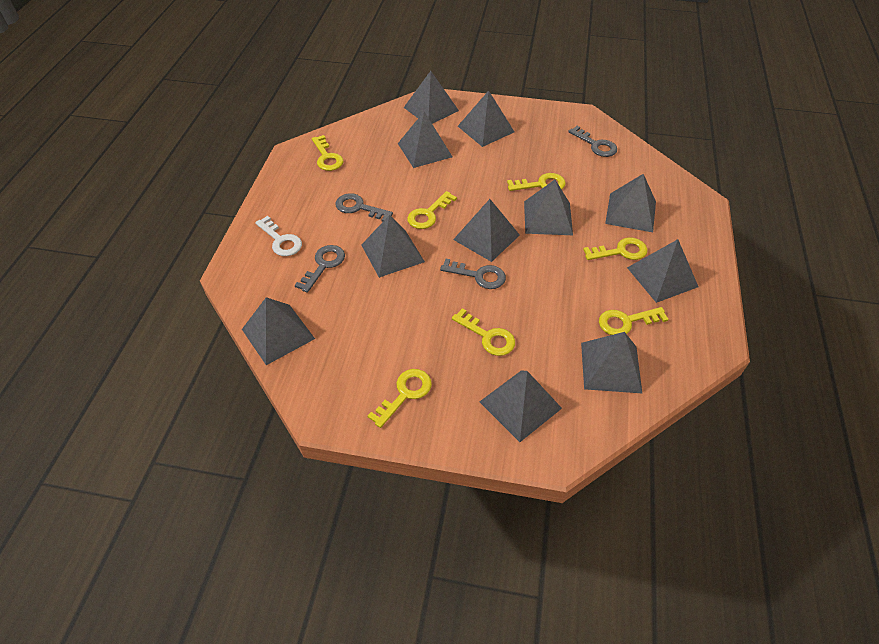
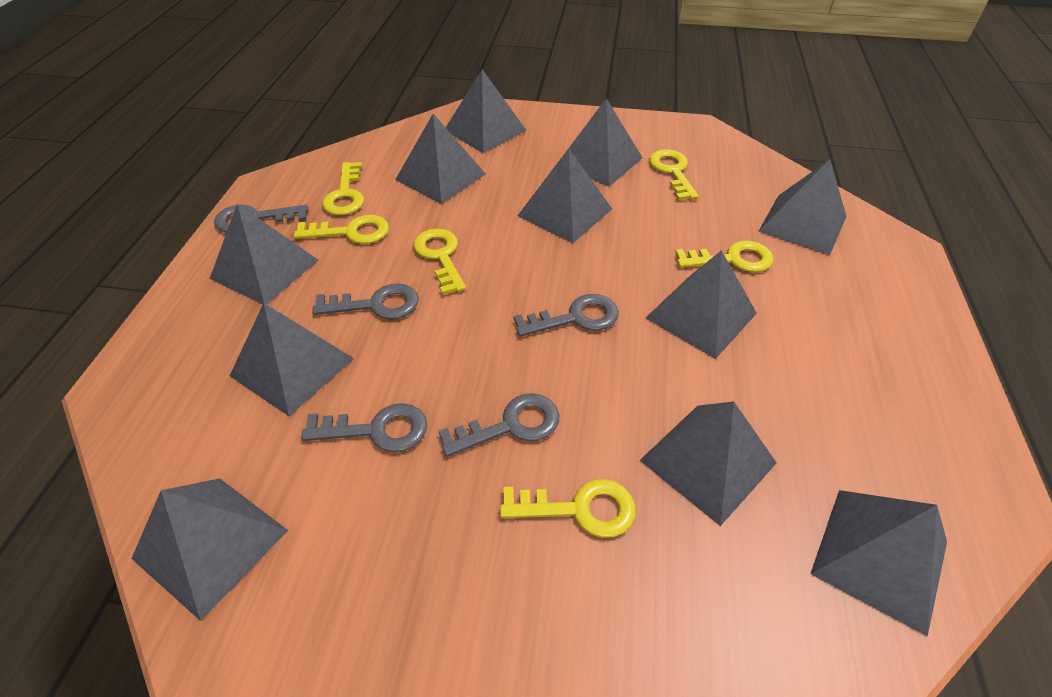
grey key: [295,245,345,293] [335,193,393,222] [440,259,506,289] [568,126,617,157] = 4 -> [214,205,308,233] [301,403,427,452] [312,283,419,319] [439,393,559,457] [514,294,619,337] = 5
white key: [255,216,302,256] = 1 -> none = 0
yellow key: [312,135,343,171] [368,369,432,428] [407,191,457,229] [452,308,515,356] [507,173,566,191] [583,237,648,260] [599,307,668,335] = 7 -> [294,215,389,244] [322,162,364,215] [414,229,466,295] [500,479,636,538] [649,149,699,200] [675,241,774,272] = 6

